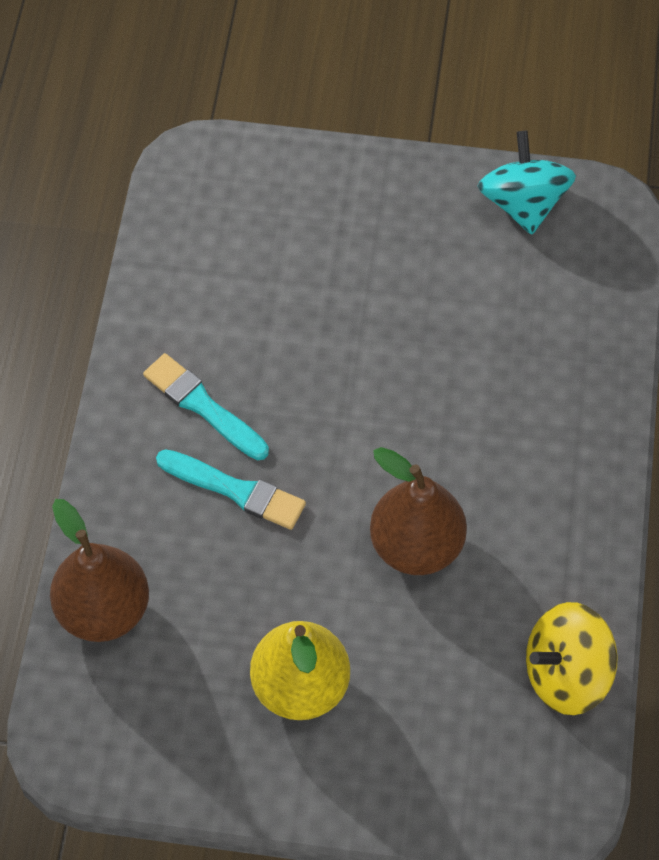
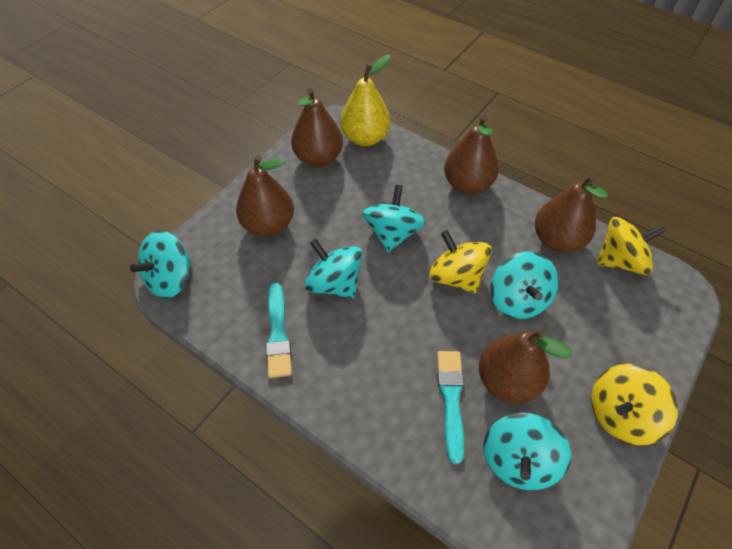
brown pear: [50,499,149,642] [370,447,467,575] = 2 -> [236,155,294,237] [291,88,343,167] [444,115,499,194] [479,329,572,404] [535,174,608,253] = 5
turquoise spinning top: [478,131,576,235] = 1 -> [130,231,192,298] [304,239,362,298] [362,185,426,252] [483,413,571,490] [490,252,559,319] = 5
yellow spinning top: [526,602,618,715] = 1 -> [429,230,492,293] [591,364,678,445] [597,217,666,275] = 3

